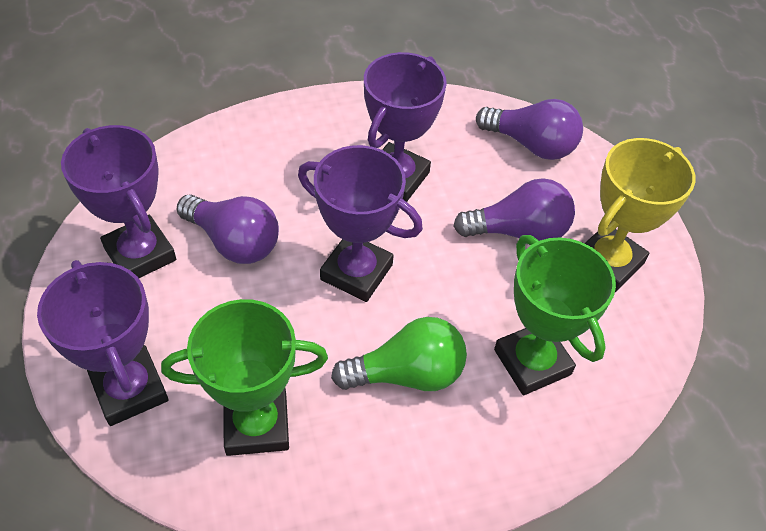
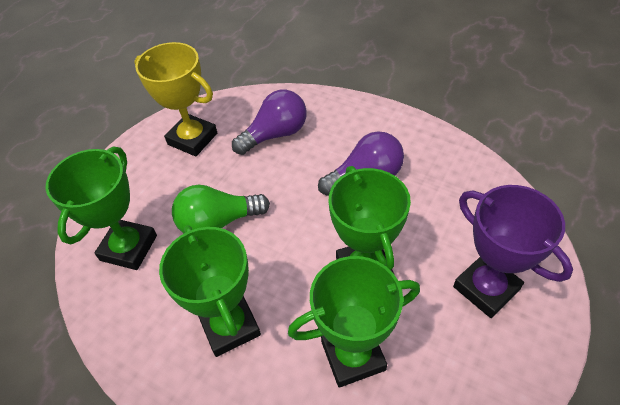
green trophy: [161,299,328,456] [494,235,616,395] = 2 -> [45,147,157,270] [159,225,261,357] [288,256,420,388] [329,166,411,275] = 4
purple light bulb: [176,194,279,264] [453,178,575,241] [476,99,583,160] = 3 -> [232,90,307,155] [318,131,404,196] = 2
purple trophy: [37,260,168,426] [61,125,176,278] [298,145,423,302] [364,52,447,202] = 4 -> [453,185,573,318] = 1

